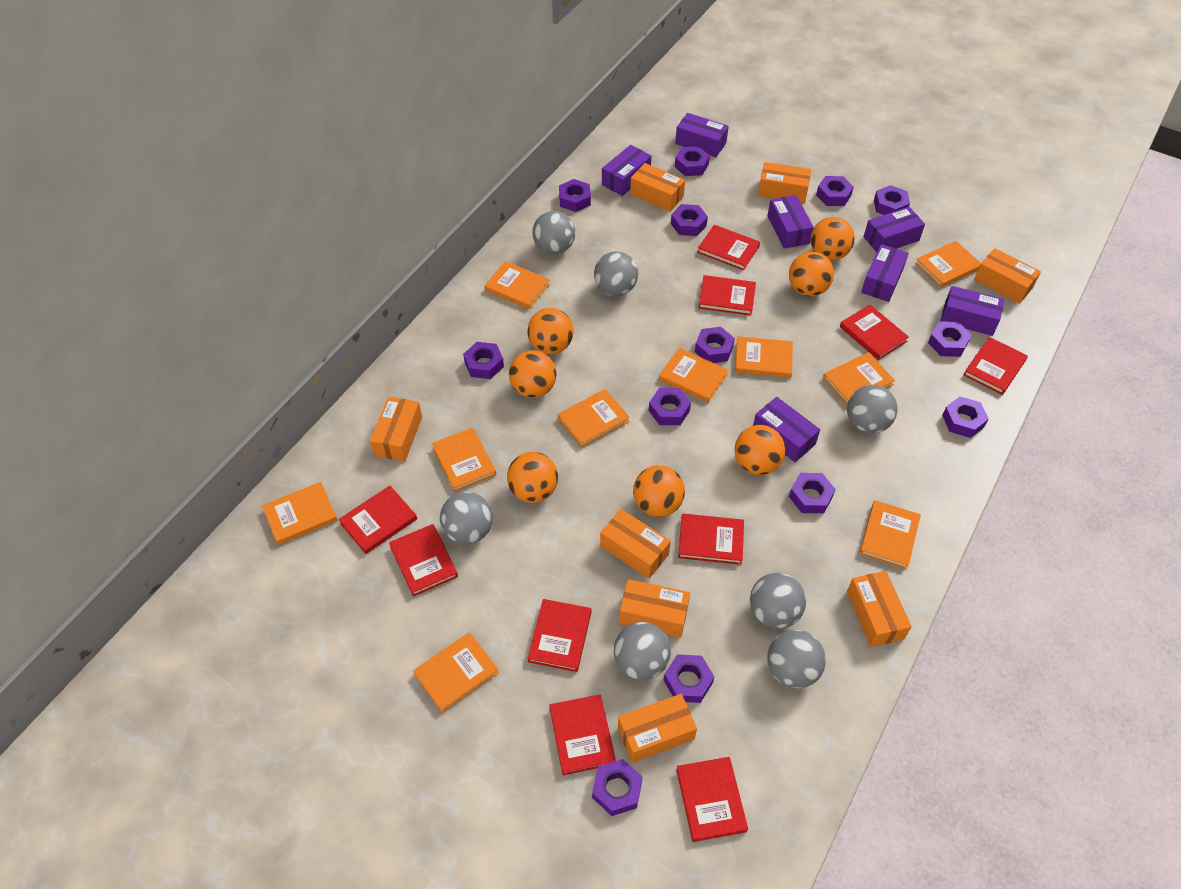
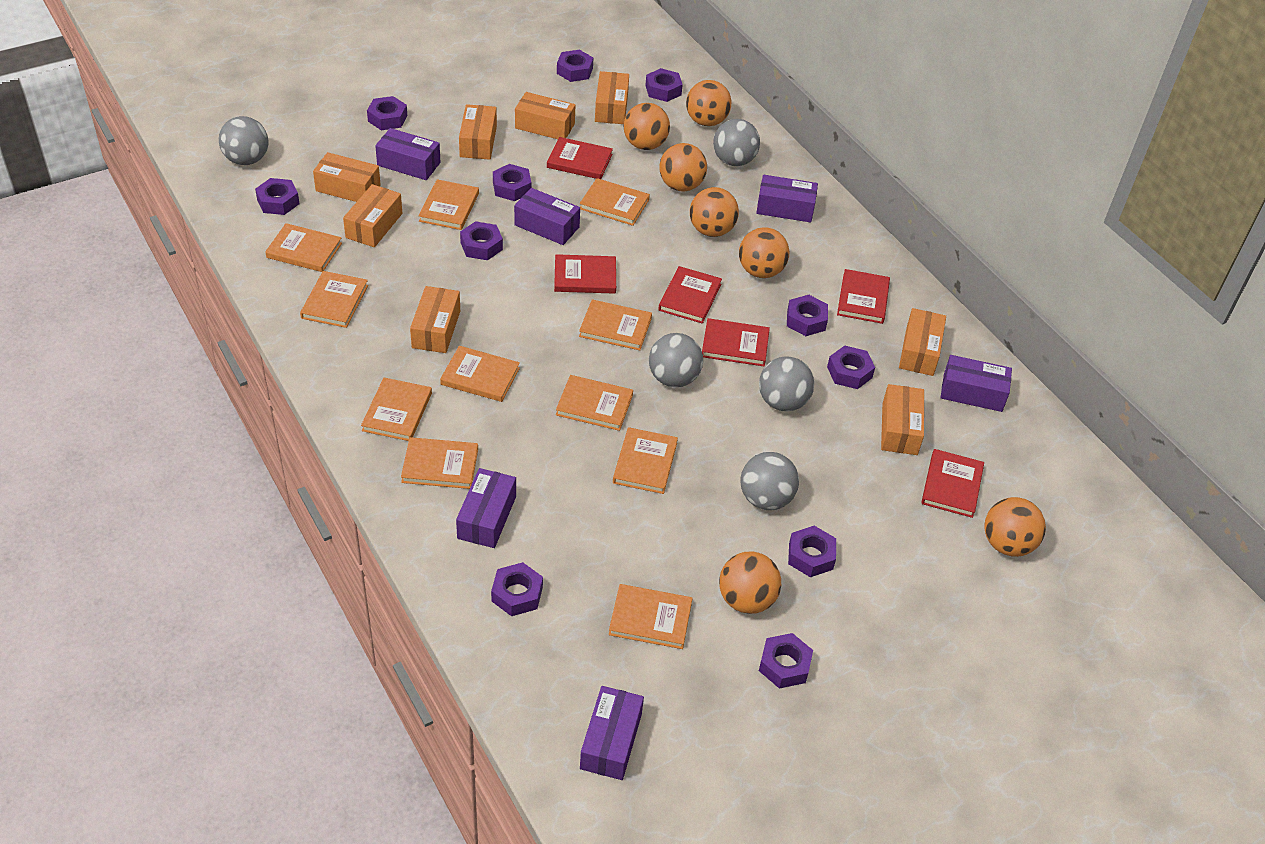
grey ball: [440,492,493,544] [532,211,575,255] [594,251,638,296] [614,622,671,680] [750,573,806,629] [767,630,826,688] [847,385,898,434] = 7 -> [219,116,269,165] [649,333,703,387] [713,119,760,166] [740,452,799,510] [759,356,814,411] = 5
orange book: [262,482,337,545] [413,632,499,713] [432,428,496,492] [484,261,550,309] [558,389,630,448] [659,348,728,403] [735,336,793,378] [823,352,895,405] [859,500,921,569] [915,241,981,288] = 10 -> [265,223,342,272] [300,271,368,328] [361,378,432,441] [401,437,478,489] [418,179,479,230] [440,346,520,402] [556,375,633,431] [579,300,652,350] [580,178,650,226] [609,584,692,649] [613,427,678,494] = 11
purple box: [602,145,651,196] [675,113,729,157] [753,397,820,462] [768,195,814,249] [861,244,909,302] [863,207,925,252] [941,286,1004,336] = 7 -> [375,128,440,180] [456,468,516,548] [514,188,580,245] [580,686,644,780] [756,175,818,222] [940,355,1012,412] = 6
purple nut: [463,342,504,379] [559,179,591,212] [592,759,643,816] [649,388,691,425] [664,654,714,703] [671,204,708,236] [675,146,710,176] [695,327,735,363] [789,473,836,513] [816,176,854,206] [874,185,910,215] [928,321,972,357] [942,396,988,438] = 13 -> [255,178,300,215] [367,96,407,130] [460,221,503,260] [491,562,543,616] [493,164,531,201] [557,50,593,82] [645,68,683,102] [759,633,813,689] [787,295,828,336] [788,526,836,577] [827,346,875,389] = 11
red book: [339,485,417,554] [389,524,458,597] [527,599,591,672] [549,694,616,775] [676,757,748,842] [678,514,744,565] [697,225,760,270] [698,275,756,316] [840,305,909,360] [963,337,1028,395] = 10 -> [547,137,613,179] [554,254,616,294] [658,266,722,324] [702,318,770,366] [837,269,890,324] [921,449,984,518] = 6

